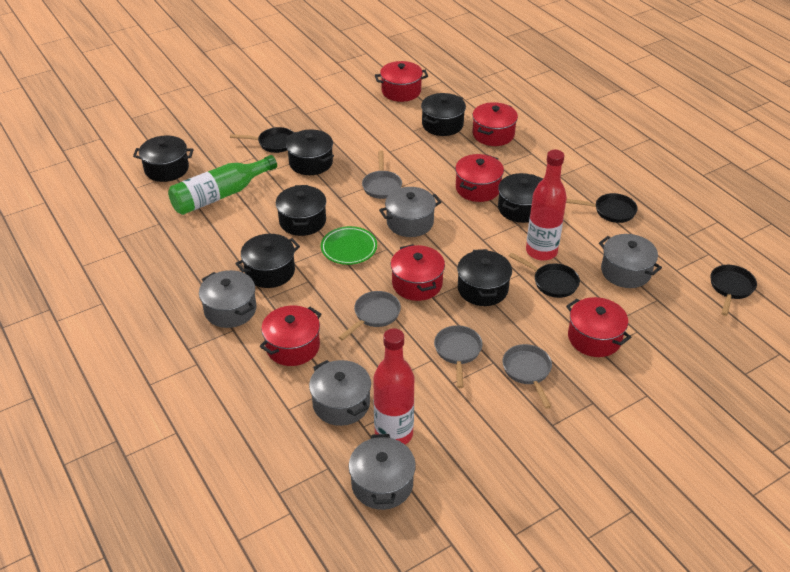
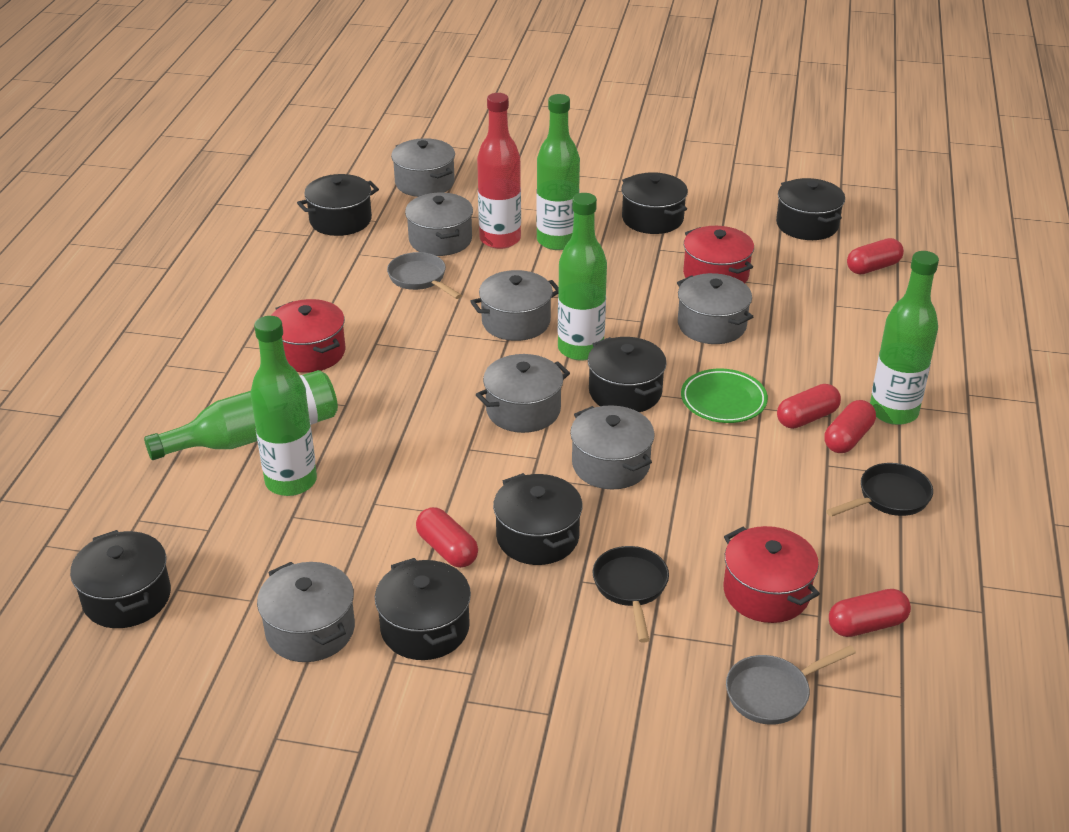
black pan: [230,127,294,153] [509,252,580,298] [566,193,638,223] [710,265,757,316] = 4 -> [593,546,669,643] [826,463,933,517] = 2
green bottle: [168,155,277,215] = 1 -> [144,370,338,460] [250,316,317,496] [536,94,580,250] [558,193,607,361] [870,251,939,425] = 5
grey pan: [338,291,401,341] [362,150,402,199] [434,325,483,388] [502,344,552,409] = 4 -> [387,252,462,299] [726,645,856,725] = 2
grey pot: [199,270,256,328] [309,360,371,426] [349,434,416,510] [379,187,441,237] [599,234,662,288] = 5 -> [257,562,355,662] [391,138,455,197] [405,193,473,256] [470,270,559,341] [476,354,570,433] [570,405,655,489] [677,273,753,344] = 7
red bottle: [373,328,414,445] [526,150,567,261] = 2 -> [477,93,521,249] = 1
red capsule: none = 0 -> [416,507,478,568] [777,384,841,429] [824,400,876,453] [829,589,911,637] [847,238,904,274] = 5
red pot: [260,306,321,366] [375,61,428,102] [391,244,445,301] [455,154,504,202] [472,102,518,146] [566,297,631,357] = 6 -> [271,299,346,373] [683,226,754,283] [724,526,820,623] = 3

